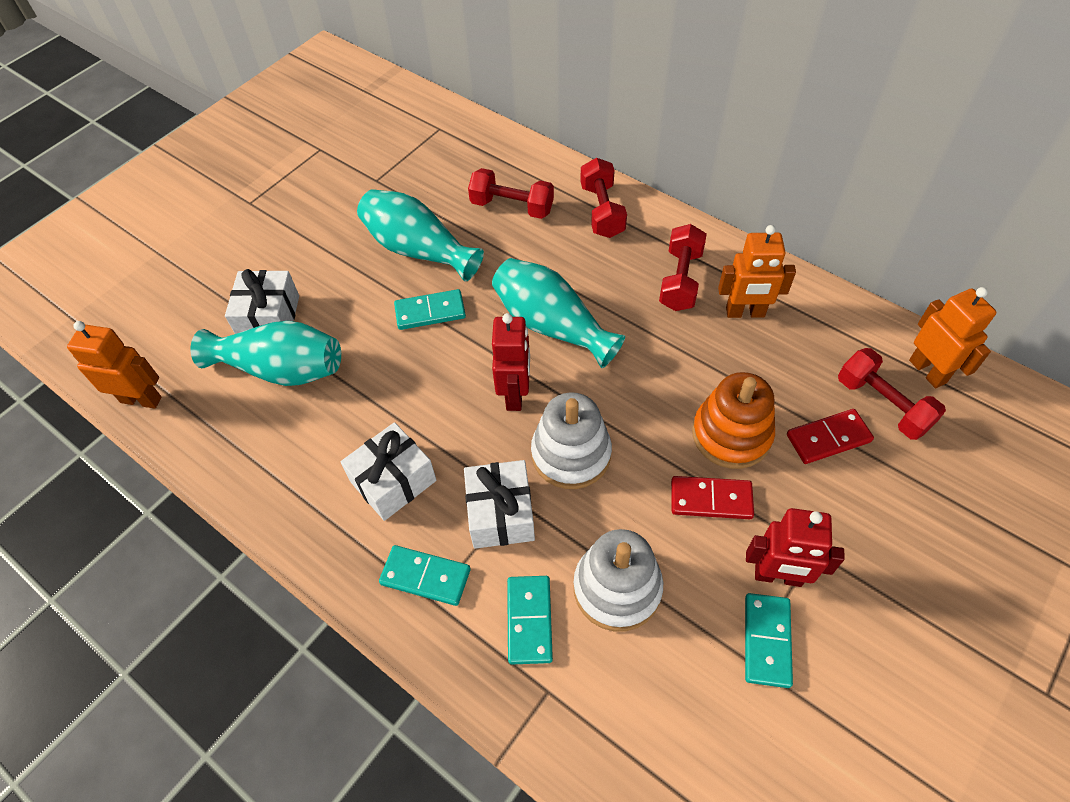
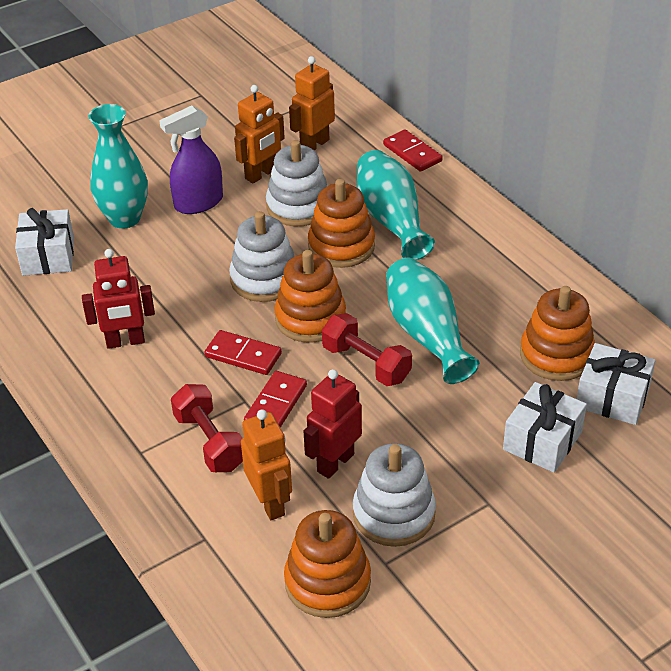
orange stacking toy: [692,372,775,469] = 1 -> [274,250,346,343] [284,510,371,618] [308,179,375,268] [520,286,595,381] = 4
purple spray bottle: none = 0 -> [159,105,223,214] = 1
red domino: [671,476,754,519] [787,409,874,464] = 2 -> [204,330,282,375] [244,371,307,428] [383,130,443,172] = 3
red dumbbell: [468,168,554,219] [580,158,627,238] [659,224,707,311] [838,348,946,440] = 4 -> [171,384,243,472] [322,313,412,386] = 2
turquoise domino: [379,545,471,606] [394,289,466,330] [507,576,553,664] [745,593,793,688] = 4 -> none = 0
white stacking toy: [531,393,612,489] [574,529,663,631] = 2 -> [229,211,295,302] [266,140,327,226] [353,443,436,547] = 3

